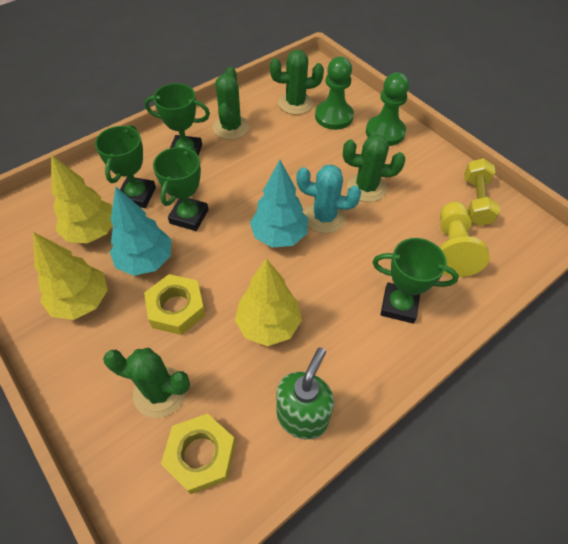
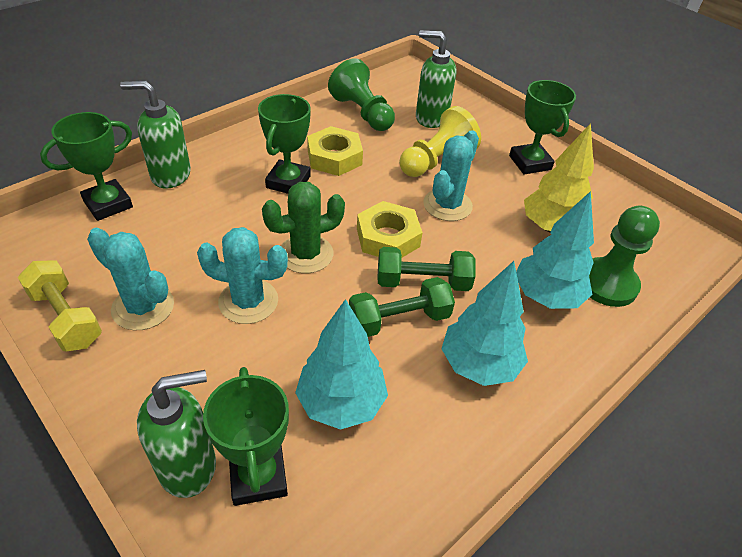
green cactus: [103,348,190,418] [213,67,249,140] [270,50,324,115] [343,134,405,202] = 4 -> [262,182,345,273] = 1
green dumbbell: none = 0 -> [349,277,455,337] [377,247,476,291] = 2
green soap dispenser: [277,348,334,440] = 1 -> [120,81,191,189] [137,370,216,498] [416,30,456,128] = 3
turquoise cactus: [296,164,361,233] = 1 -> [87,228,174,330] [197,227,288,324] [423,130,479,221] = 3
turquoise tree: [110,187,171,276] [250,160,308,248] = 2 -> [295,299,388,430] [441,261,528,386] [516,191,594,309] = 3
yellow tree: [33,232,108,320] [51,155,112,243] [235,259,302,346] = 3 -> [524,123,594,232] = 1

